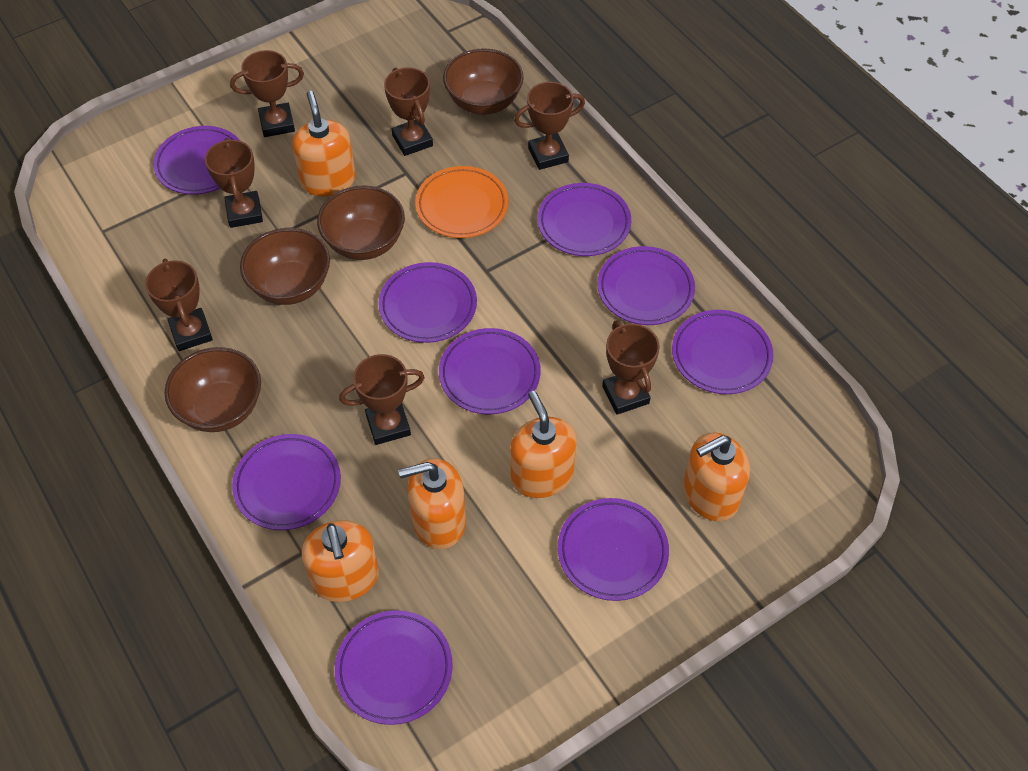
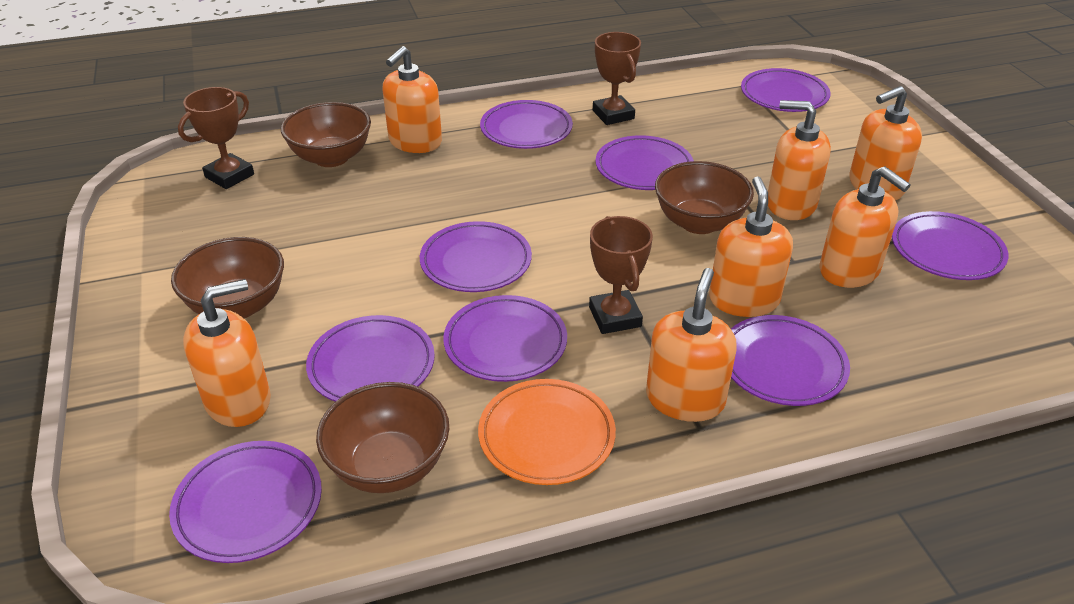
brown trophy: [145,259,213,351] [205,138,263,228] [230,50,304,137] [339,354,425,445] [384,67,433,156] [514,82,585,170] [602,321,660,415] = 7 -> [178,87,254,189] [589,216,653,334] [593,32,641,125] = 3
orange soap dispenser: [292,91,356,196] [302,520,379,602] [399,458,466,549] [510,391,576,498] [683,433,750,521] = 5 -> [183,279,271,427] [383,46,442,153] [646,268,737,422] [709,176,793,317] [768,100,831,220] [820,166,911,288] [849,86,922,200] = 7

